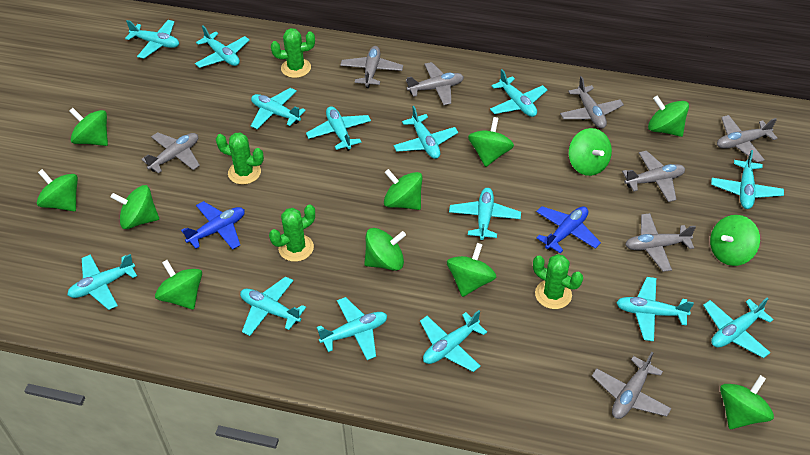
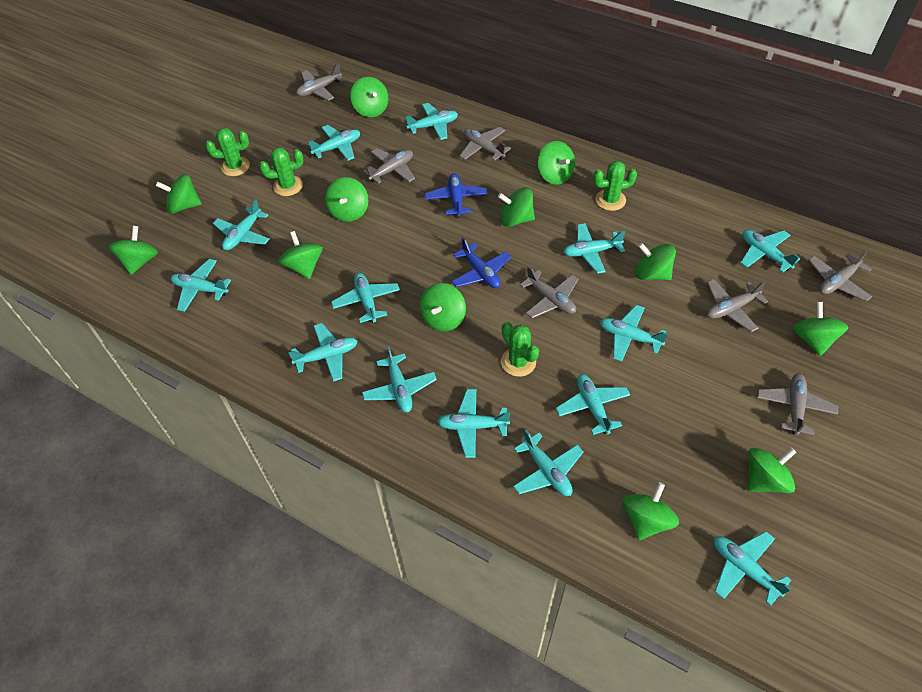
grey plane: [141,132,200,174] [340,46,403,88] [406,62,464,105] [560,76,624,129] [592,352,672,419] [622,151,685,202] [625,213,696,272] [717,115,778,163] = 8 -> [296,63,345,101] [363,148,415,184] [459,127,511,161] [520,266,579,318] [707,279,768,332] [757,374,838,436] [808,250,872,302] = 7

